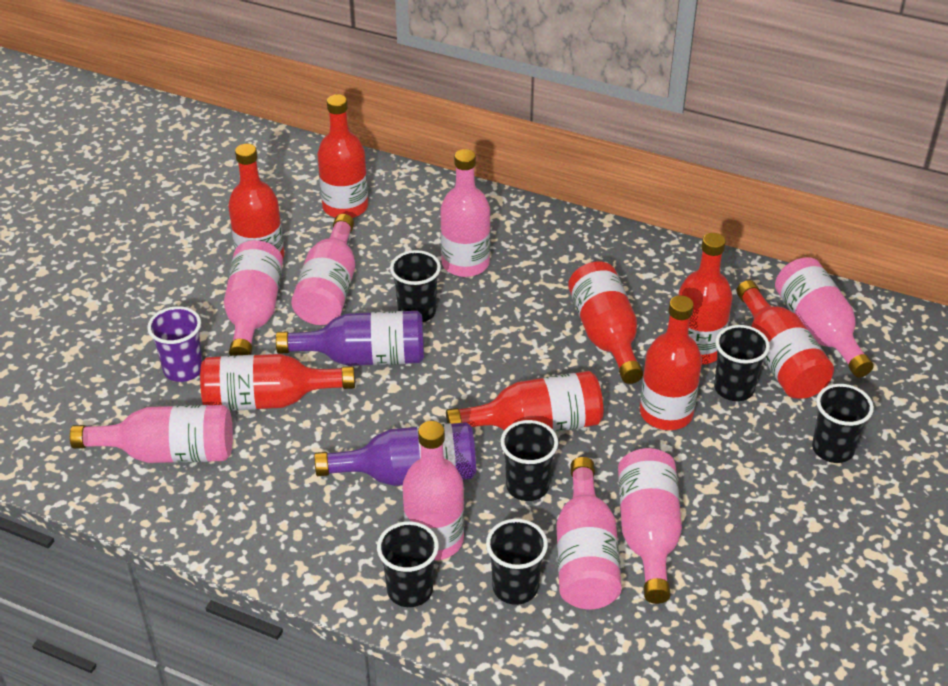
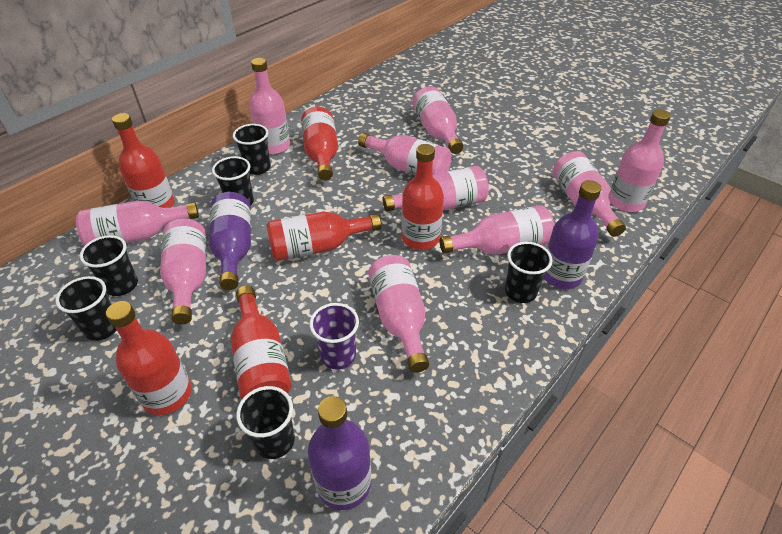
pink bottle: [70,405,233,463] [224,240,283,356] [291,214,355,325] [402,421,464,561] [440,149,491,277] [556,457,622,609] [618,448,682,604] [775,257,874,377] = 8 -> [76,201,199,246] [160,218,206,325] [249,58,290,154] [358,133,452,176] [368,255,429,373] [383,166,489,211] [412,86,464,154] [440,205,554,255] [553,151,626,237] [611,110,671,212] = 10
purple bottle: [276,311,424,366] [314,422,476,486] = 2 -> [209,192,251,290] [308,396,371,510] [544,180,601,289] = 3
red bottle: [200,354,355,411] [228,144,285,258] [317,94,368,218] [446,371,603,432] [568,261,643,384] [640,295,702,430] [678,233,733,365] [736,280,834,399] = 8 -> [106,301,192,415] [112,113,175,208] [231,286,292,400] [266,211,381,261] [301,106,338,181] [402,144,444,250] = 6

